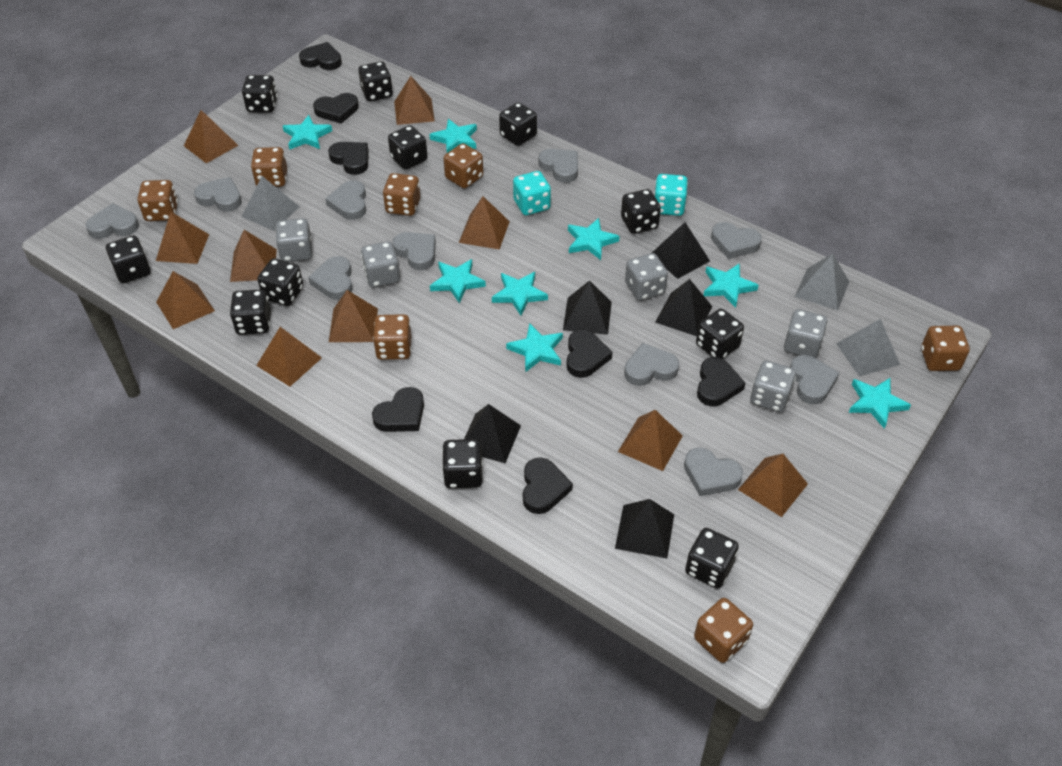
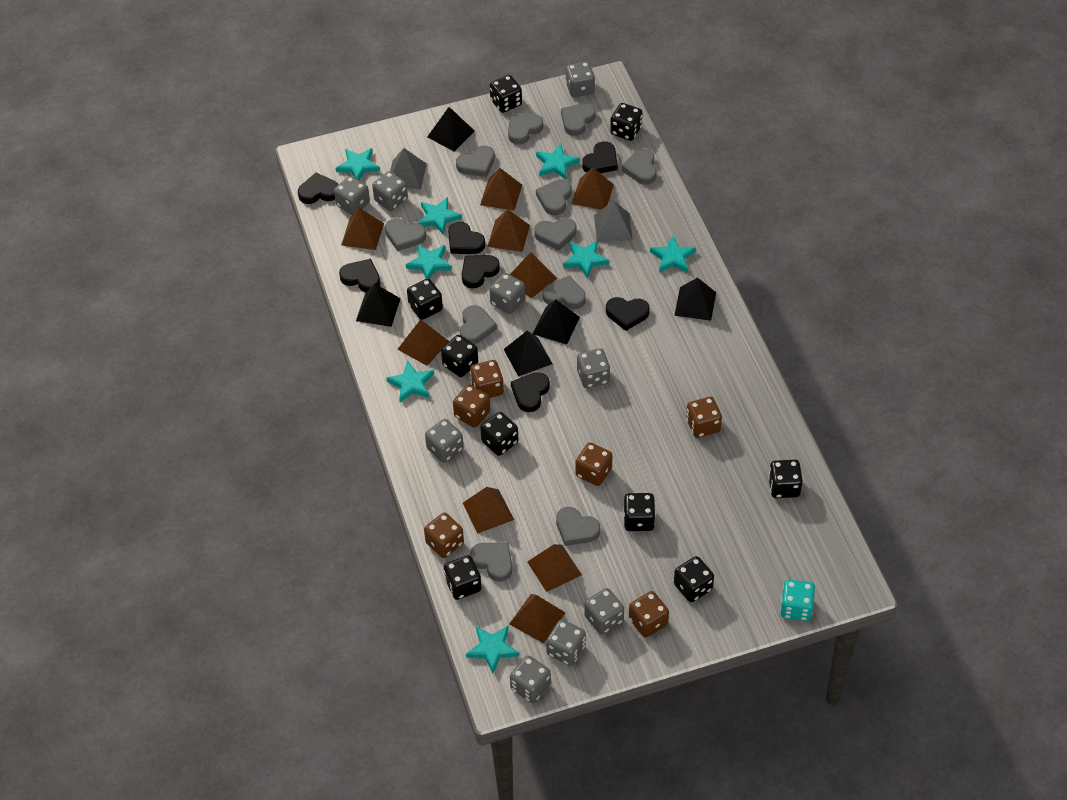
black dice: [106,235,151,283] [230,290,271,335] [242,75,277,113] [257,258,304,306] [358,61,393,101] [388,125,428,170] [442,439,483,489] [499,102,537,146] [621,189,661,234] [685,528,739,588] [696,309,744,359] = 11 -> [407,278,443,320] [441,335,478,377] [444,555,482,600] [480,412,518,456] [490,75,522,113] [610,103,642,141] [623,493,656,531] [674,556,714,602] [768,460,803,498] = 9
brown dice: [137,180,178,221] [251,147,287,187] [373,314,411,360] [383,173,420,216] [444,143,483,188] [694,598,753,663] [921,326,970,371] = 7 -> [424,513,464,558] [453,384,491,428] [470,360,504,398] [575,443,613,486] [629,591,669,638] [686,397,722,438] = 6
brown pyramid: [156,212,209,264] [156,271,215,329] [184,110,239,163] [230,230,277,282] [256,327,322,387] [329,290,378,342] [394,76,435,125] [459,196,510,250] [618,410,683,471] [738,454,808,517] = 10 -> [341,208,384,250] [397,319,449,366] [463,487,514,534] [480,168,522,210] [488,209,530,252] [509,594,565,643] [510,252,557,298] [527,544,582,592] [571,167,614,210] = 9
grey dice: [275,218,312,262] [361,241,400,288] [625,253,668,301] [750,360,796,413] [784,309,827,358] = 5 -> [334,176,370,215] [372,171,408,211] [425,419,464,463] [489,273,525,314] [510,655,551,703] [546,619,586,666] [566,62,595,97] [577,348,610,388] [584,588,624,635] = 9
grey heart: [85,203,139,239] [194,177,242,212] [308,256,353,300] [325,180,366,220] [393,232,436,270] [538,149,578,183] [624,343,679,386] [684,447,743,496] [711,222,762,259] [790,355,840,404] = 10 -> [385,218,426,251] [456,146,495,177] [460,305,497,345] [470,542,512,582] [508,114,543,145] [534,218,576,250] [536,179,572,215] [543,276,586,309] [556,507,600,546] [561,103,596,136] [622,149,657,185] = 11
grey pyramid: [241,176,299,231] [795,253,849,310] [836,319,900,377] = 3 -> [390,148,427,189] [594,201,633,242] = 2
turquoise dice: [513,171,551,215] [654,174,688,216] = 2 -> [780,579,815,621] = 1

